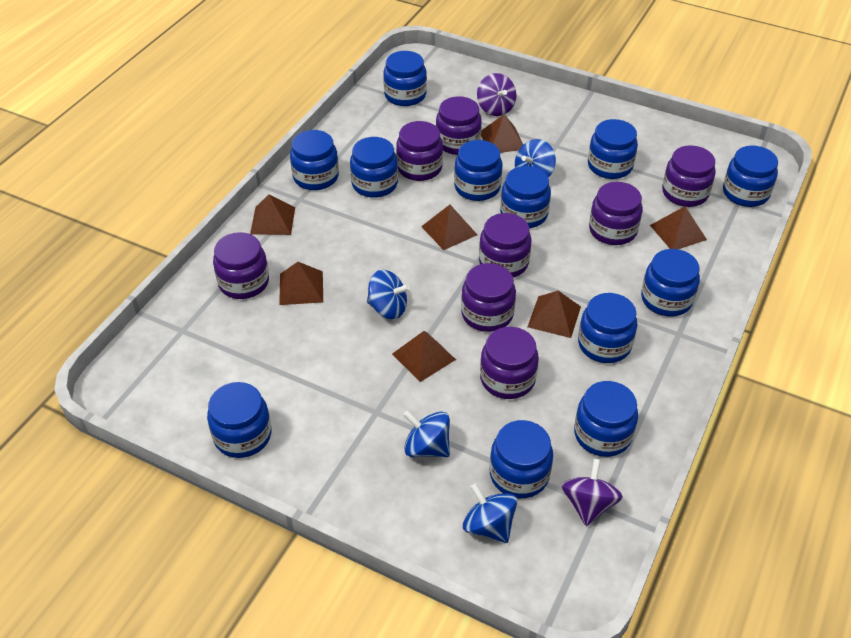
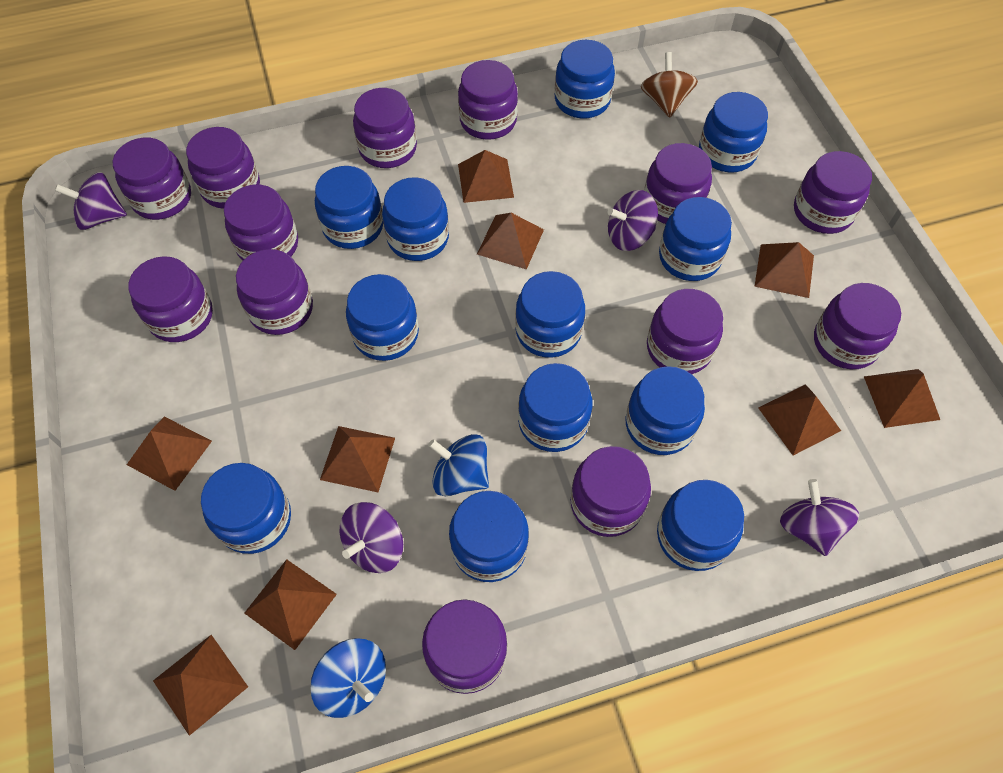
blue spinning top: [367,270,410,319] [403,410,450,457] [463,483,517,543] [515,139,556,178] = 4 -> [310,638,386,718] [428,434,489,496] = 2
brown pyramid: [250,194,295,235] [279,262,323,305] [392,331,456,382] [421,205,477,250] [481,114,523,153] [528,291,581,338] [650,206,707,249] = 7 -> [127,417,212,491] [153,635,248,736] [244,559,337,650] [320,426,395,492] [458,150,514,203] [477,213,544,270] [754,242,814,298] [758,384,841,456] [864,369,940,428] = 9
brown spinning top: none = 0 -> [641,52,698,118] = 1
purple jar: [213,232,269,299] [396,121,443,181] [436,96,482,155] [461,263,516,332] [479,213,532,277] [480,327,539,399] [589,182,643,245] [662,145,716,207] = 8 -> [113,138,191,220] [128,256,213,342] [186,127,260,209] [224,185,298,261] [236,249,313,335] [353,88,417,168] [422,599,507,694] [458,60,518,140] [570,446,651,537] [644,143,712,224] [647,289,723,374] [794,151,872,234] [814,283,901,369] = 13
purple spinning top: [477,73,516,116] [561,459,623,526] = 2 -> [55,172,127,230] [340,502,403,573] [607,190,658,251] [780,479,859,556] = 4

